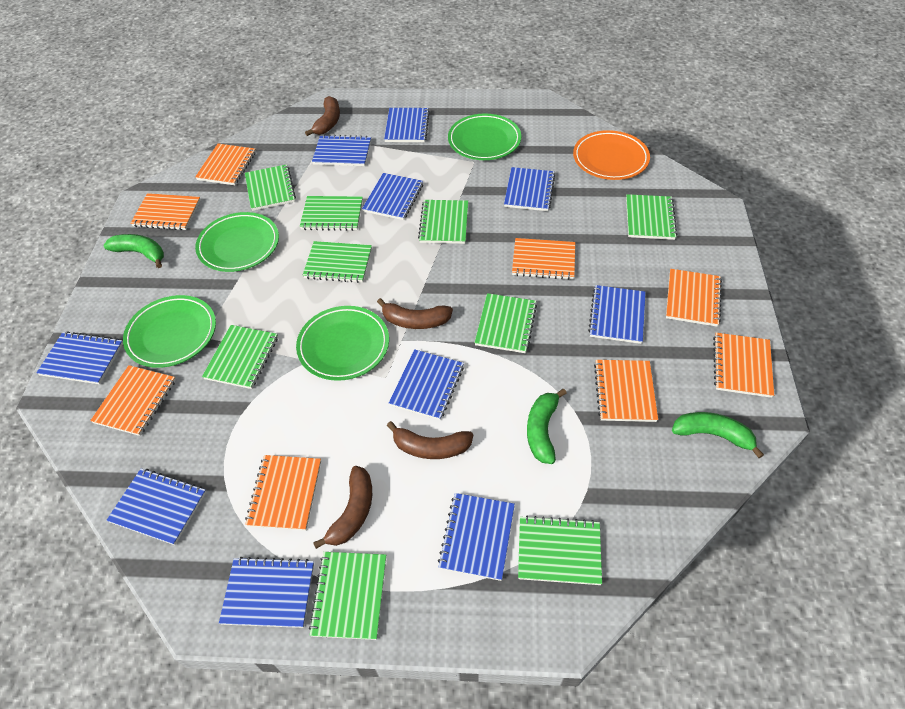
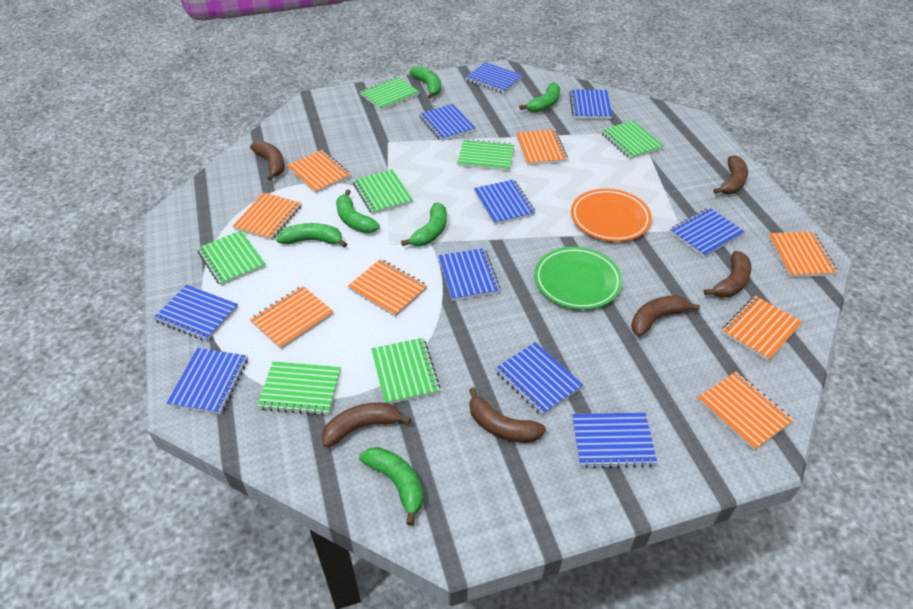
brown banana: [305,96,340,136] [313,466,372,549] [377,298,453,329] [387,421,473,459] = 4 -> [250,141,285,181] [322,402,411,447] [469,387,546,443] [631,295,700,336] [704,251,751,298] [713,155,748,194] = 6
green banana: [103,234,164,268] [527,389,567,464] [672,412,764,458] = 3 -> [276,223,347,248] [336,190,380,233] [359,447,424,526] [401,203,447,246] [410,66,441,99] [520,82,560,113] = 6
green notebook: [202,325,278,389] [245,164,296,211] [300,196,363,231] [303,241,372,283] [309,552,386,640] [418,200,468,244] [474,293,537,353] [518,516,602,585] [626,194,677,240] = 9 -> [197,231,266,286] [257,362,341,416] [353,169,413,215] [360,77,419,110] [371,338,440,404] [457,139,514,171] [601,120,663,159] = 7
green plate: [123,295,216,368] [195,212,279,272] [296,306,389,381] [448,113,521,160] = 4 -> [534,247,622,310] = 1

